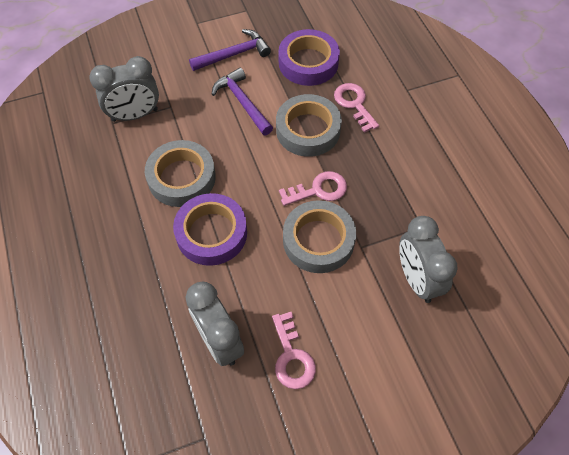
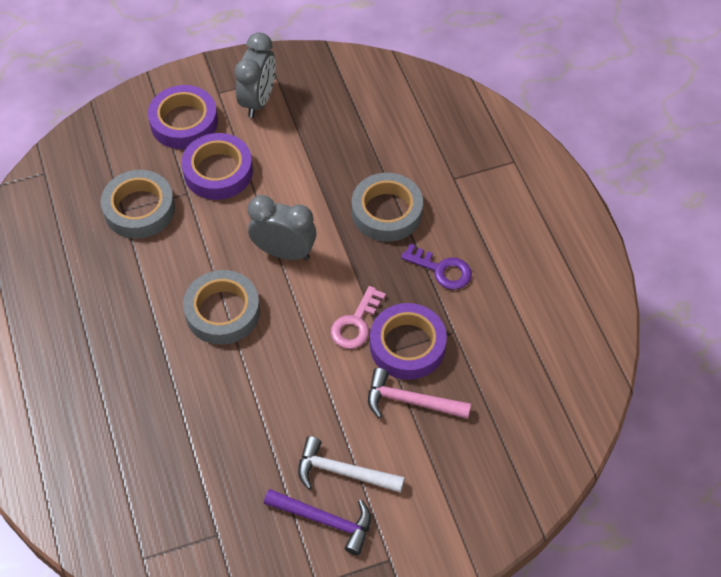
grey clock: [89,56,159,122] [185,282,244,366] [399,216,457,303] = 3 -> [235,32,276,118] [248,195,316,260] = 2
pink hammer: none = 0 -> [368,368,471,419] = 1
pink key: [272,312,316,389] [279,171,347,206] [334,83,379,133] = 3 -> [331,286,386,349] = 1
purple hammer: [189,29,271,71] [211,68,273,135] = 2 -> [264,489,371,555] = 1
purple key: none = 0 -> [401,244,472,290] = 1
purple tape: [173,193,247,266] [278,29,340,86] = 2 -> [148,85,218,149] [181,133,253,200] [370,303,447,380] = 3
white hammer: none = 0 -> [298,436,405,493] = 1

